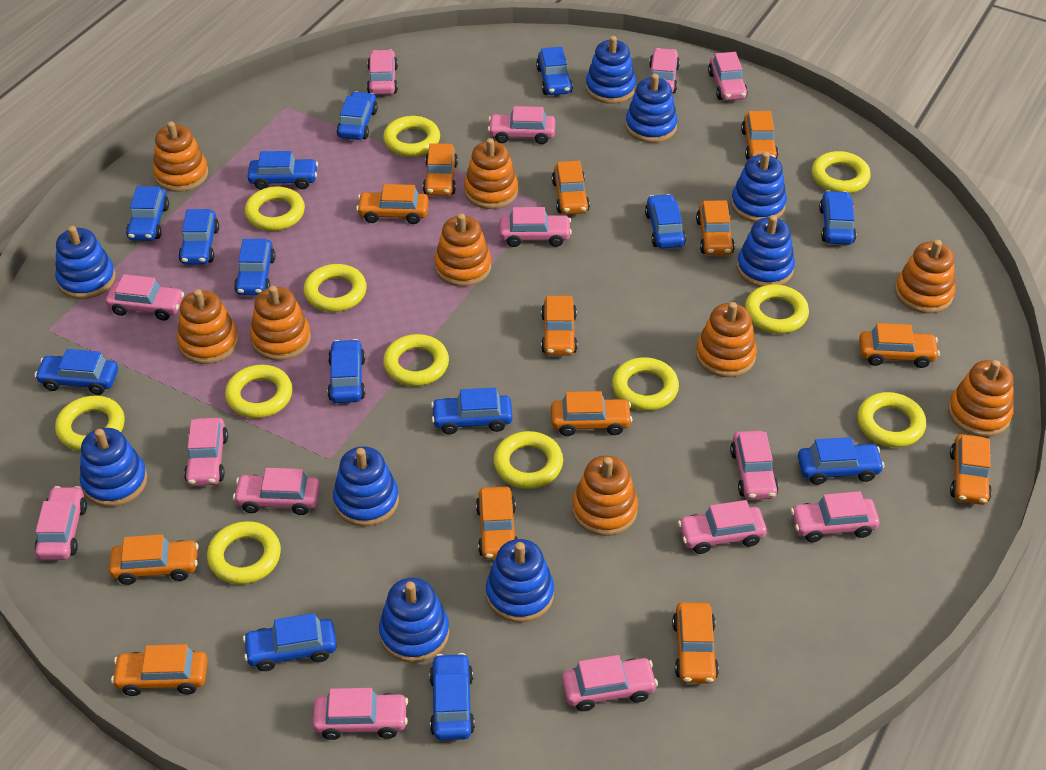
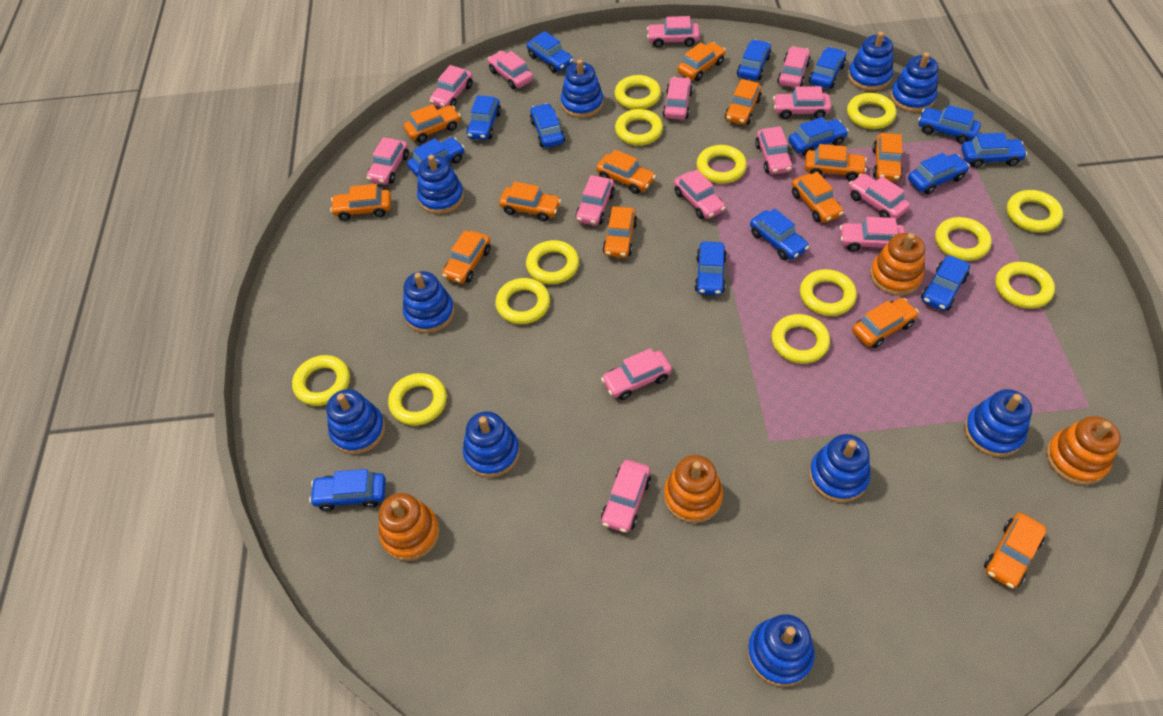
blue stacking toy: [55,226,116,299] [80,428,147,507] [333,446,399,527] [379,578,449,663] [486,539,554,623] [586,36,636,104] [625,74,678,143] [731,152,787,222] [737,215,795,287] = 9 -> [326,389,385,454] [403,271,455,333] [417,155,464,214] [463,411,520,478] [561,59,604,118] [747,614,815,687] [809,434,870,502] [848,32,893,91] [890,52,939,112] [964,389,1032,457] = 10
orange stacking toy: [153,121,208,192] [177,289,238,364] [250,286,311,361] [434,213,491,287] [464,138,518,209] [572,456,638,536] [696,302,757,377] [895,240,955,313] [948,360,1014,437] = 9 -> [379,493,440,561] [664,455,723,523] [870,233,925,296] [1046,416,1121,485] = 4
yellow ring: [55,396,125,451] [207,521,281,584] [225,365,292,418] [245,186,305,231] [303,264,367,312] [383,116,440,157] [383,334,449,386] [493,431,563,489] [612,357,679,411] [745,284,809,334] [812,151,871,193] [857,392,926,447] = 12 -> [292,355,350,406] [388,373,447,426] [495,278,550,324] [526,240,579,284] [615,75,661,110] [615,109,663,146] [696,145,747,184] [771,314,830,364] [800,269,857,316] [847,93,896,129] [935,217,992,261] [995,262,1055,309] [1007,190,1063,232] = 13

